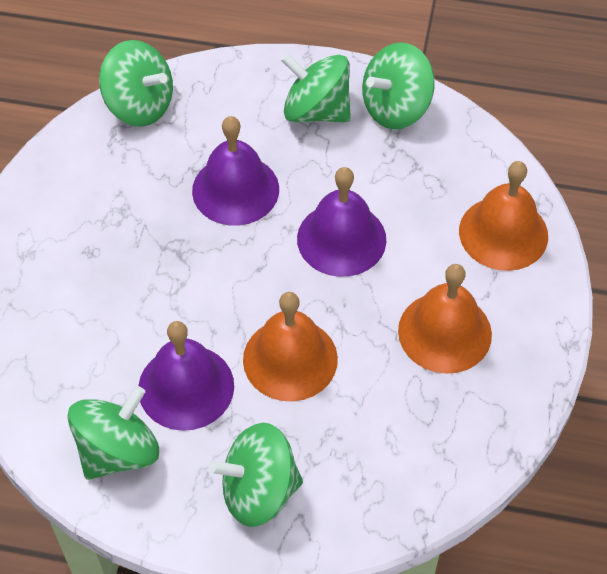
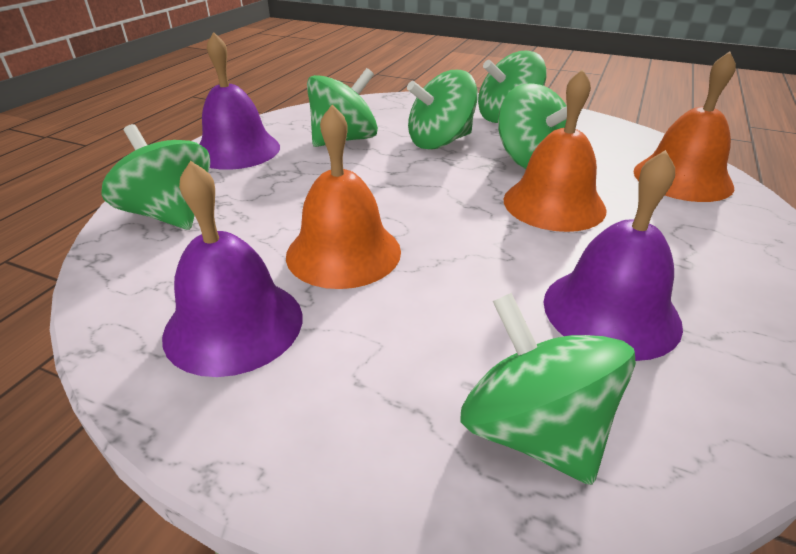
green spinning top: [67,386,159,480] [99,40,173,127] [209,423,303,527] [281,53,351,122] [362,42,435,129] = 5 -> [101,124,210,230] [307,68,378,147] [407,70,478,150] [460,293,636,485] [478,51,547,123] [498,83,567,170] = 6

